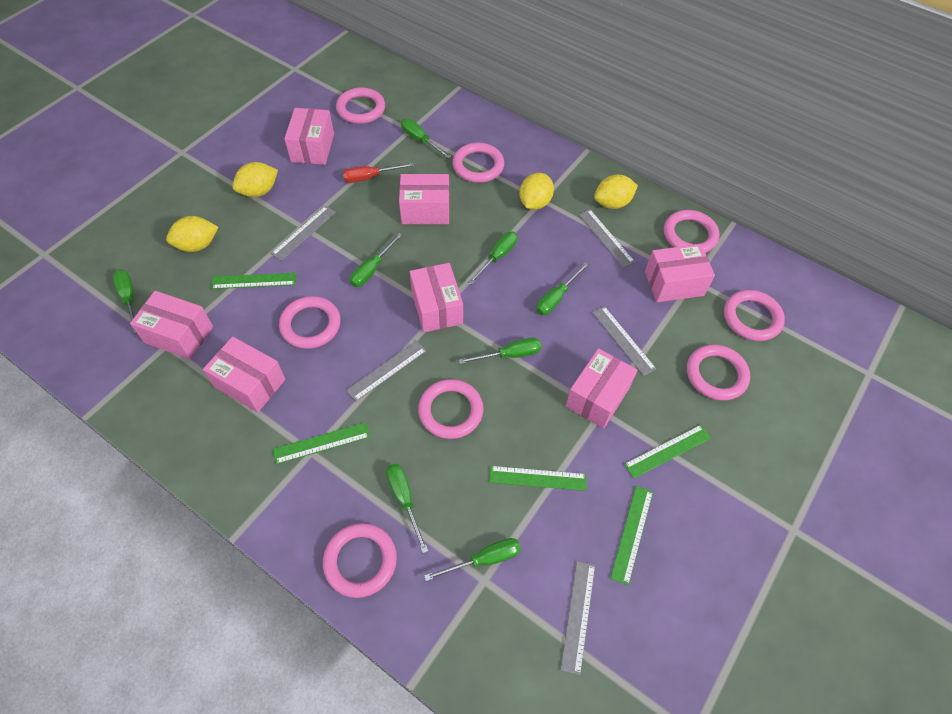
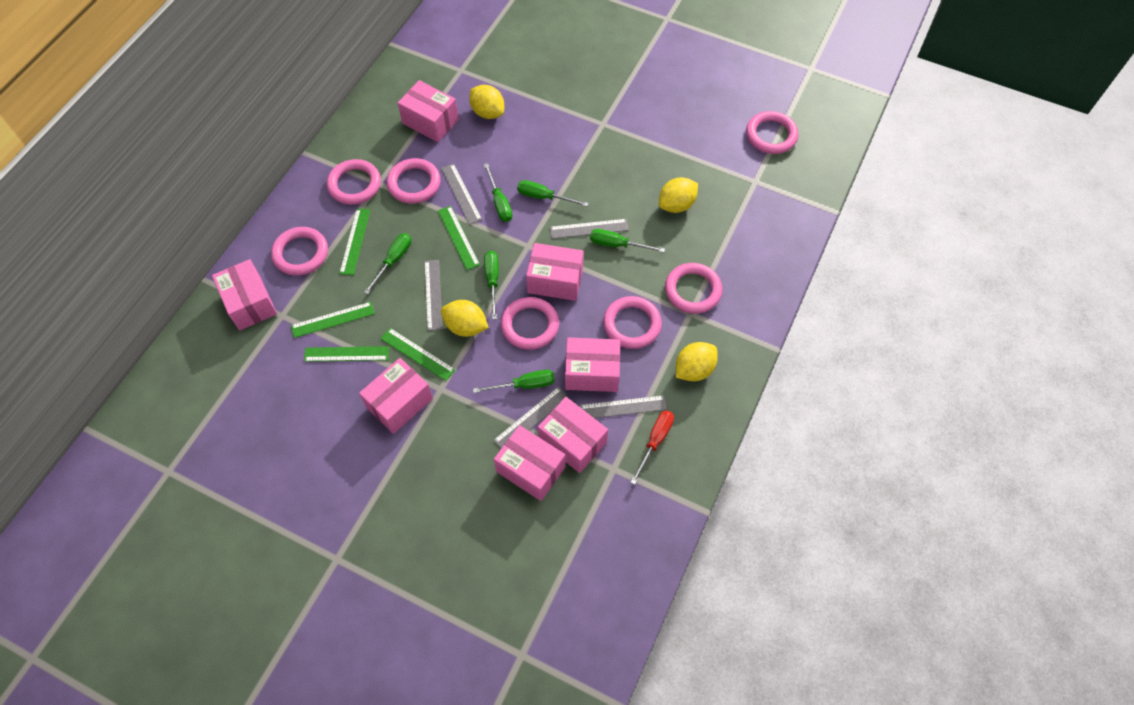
green screwdriver: [113,270,136,334] [350,233,403,287] [386,464,428,553] [401,119,451,158] [424,538,521,581] [459,338,541,364] [468,232,517,285] [536,262,589,315] = 8 -> [364,233,411,294] [473,370,555,393] [483,163,513,222] [484,251,499,320] [517,180,588,207] [590,229,665,253] = 6
pink ring: [279,296,341,349] [323,523,397,598] [336,87,385,124] [418,379,484,439] [452,143,504,183] [664,210,720,253] [687,344,750,401] [724,290,785,341] = 8 -> [271,227,328,276] [327,159,381,205] [387,158,441,204] [501,297,559,350] [603,296,662,349] [665,263,722,314] [746,111,798,154] = 7

